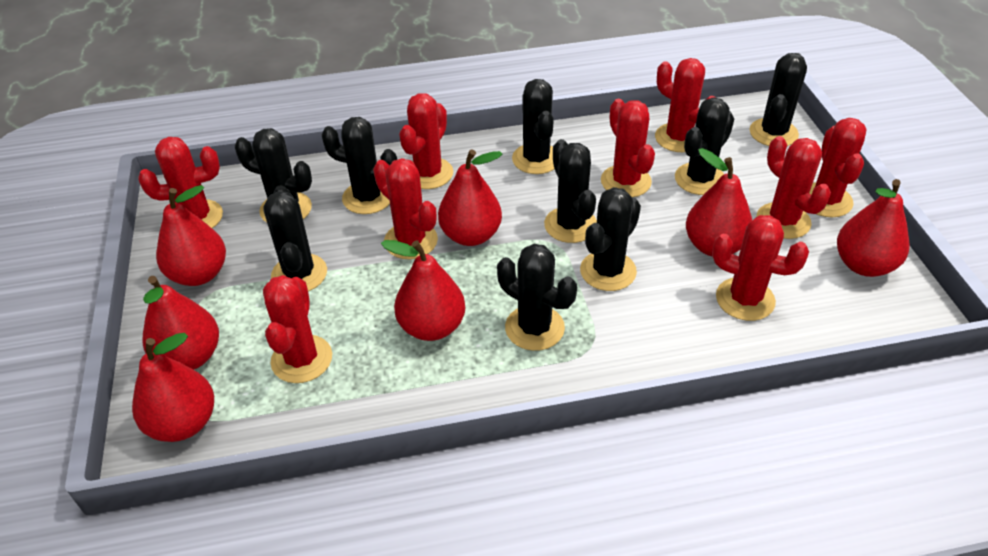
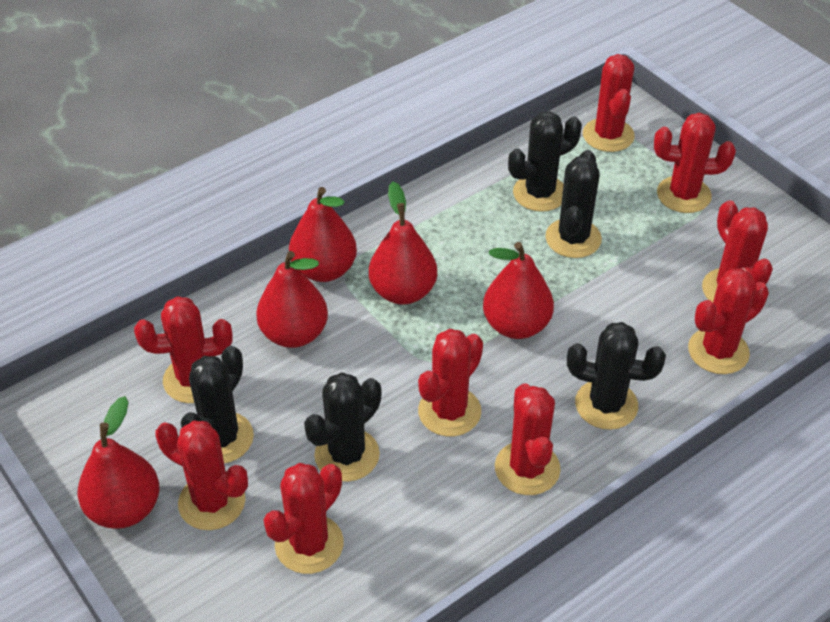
black cactus: [235,128,312,222] [263,185,327,291] [321,117,397,214] [497,244,577,351] [512,79,554,174] [544,139,597,243] [580,187,641,291] [675,98,734,195] [750,53,807,146] = 9 -> [181,346,254,463] [304,372,381,482] [508,111,582,212] [546,150,602,258] [567,322,666,430] = 5
red pear: [132,333,214,442] [143,276,219,370] [156,185,226,286] [381,240,465,341] [438,150,502,246] [686,148,752,257] [837,179,909,277] = 7 -> [78,396,160,529] [256,251,328,348] [289,187,357,282] [369,182,437,305] [483,242,554,339] = 5

